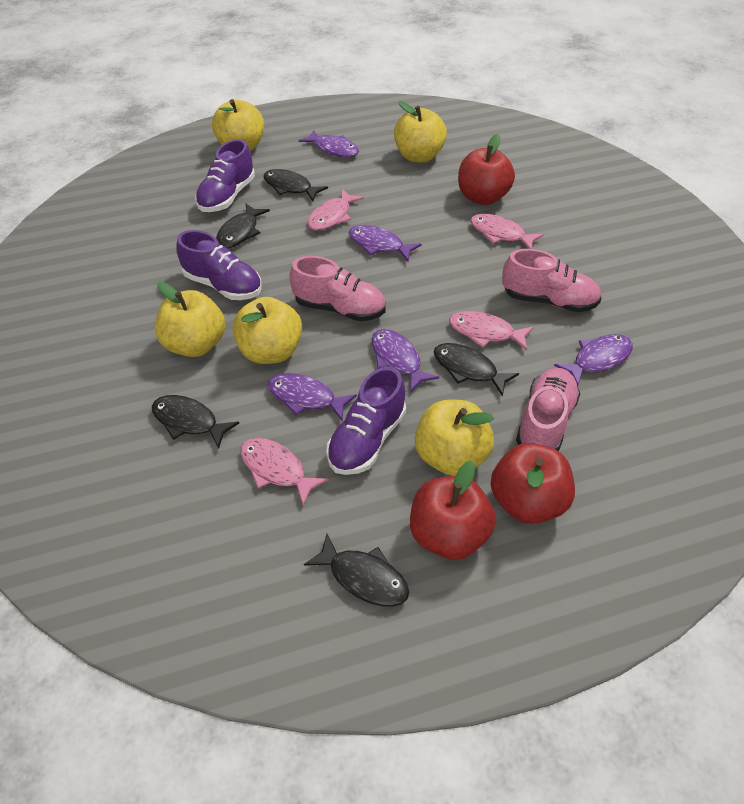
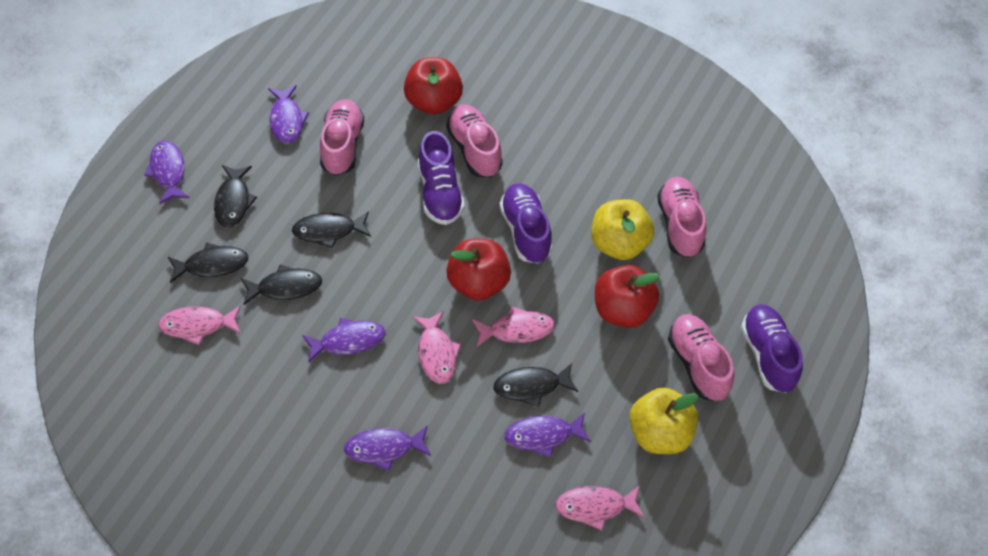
pink shoe: [289,256,386,321] [502,249,602,312] [516,368,580,451] = 3 -> [320,99,364,176] [446,104,503,177] [657,177,706,258] [668,314,734,401] = 4
yellow apple: [155,282,225,357] [212,99,264,151] [232,297,302,364] [394,101,447,162] [415,400,494,476] = 5 -> [592,199,654,260] [629,387,699,454] = 2

